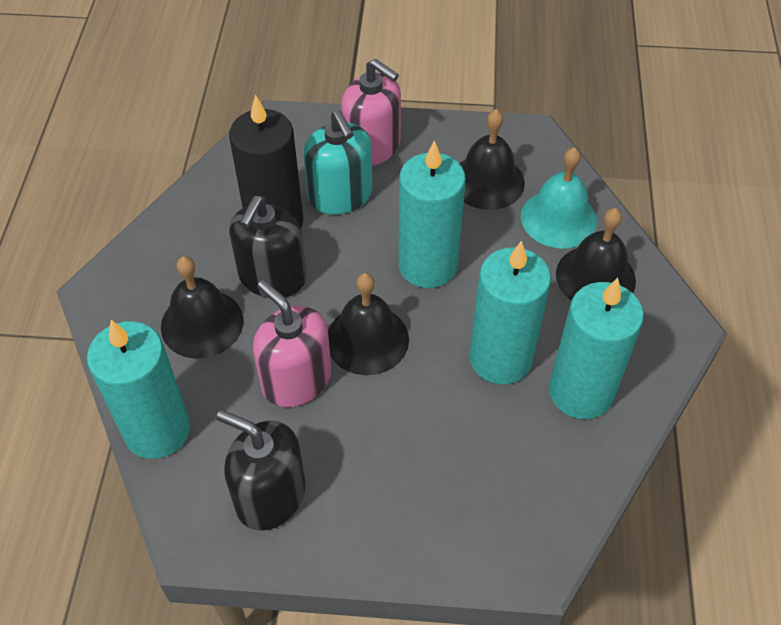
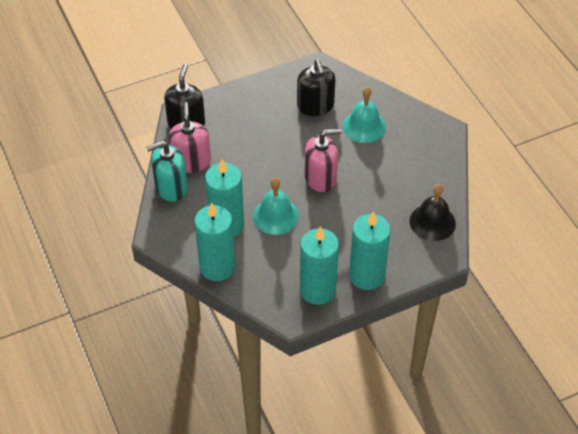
black bell: [161,256,243,359] [328,273,409,375] [459,109,525,210] [556,208,636,300] = 4 -> [410,184,456,241] = 1
black candle: [229,95,303,229] = 1 -> none = 0
turquoise bell: [521,147,597,249] = 1 -> [253,178,299,235] [343,87,386,143] = 2

